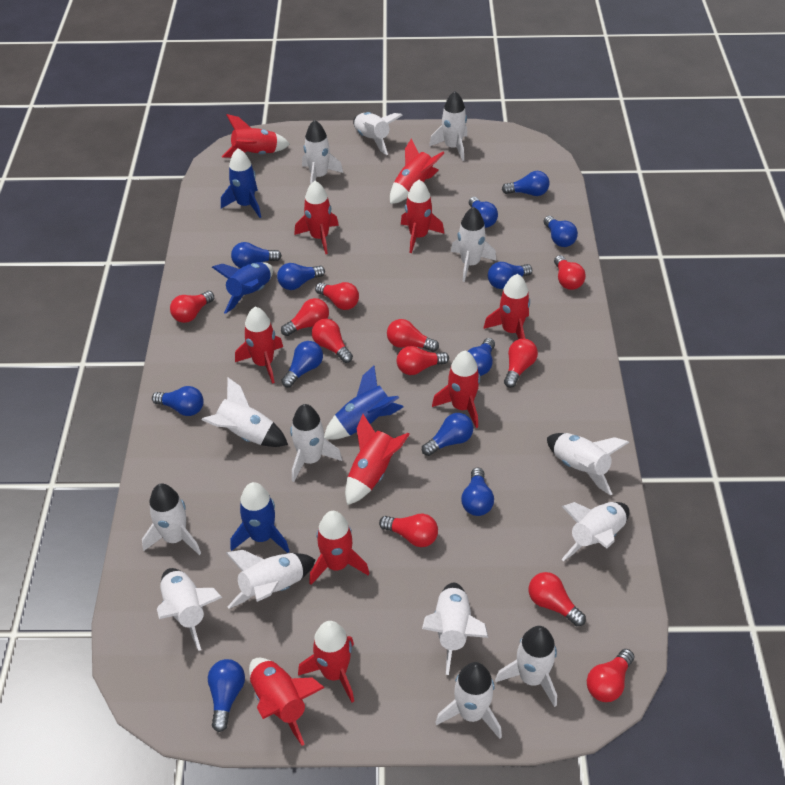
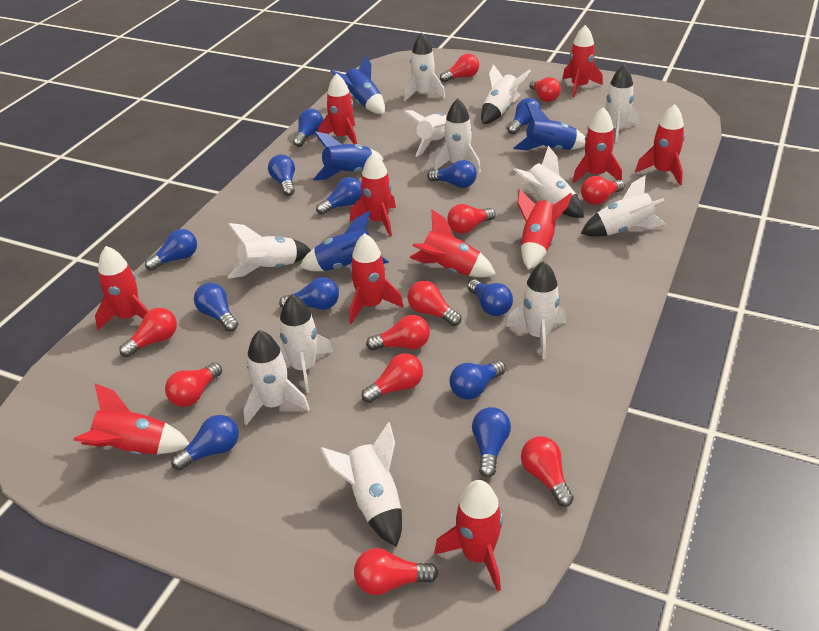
white rocket: [142,484,201,555] [157,568,223,651] [202,378,288,447] [226,550,316,609] [290,404,342,482] [302,120,343,185] [353,112,403,155] [422,583,488,675] [429,91,467,161] [435,662,502,739] [451,207,496,282] [495,626,557,707] [547,433,629,495] [562,502,629,561] = 14 -> [228,223,311,279] [243,330,310,425] [277,294,333,393] [320,422,402,547] [404,33,445,101] [404,110,447,157] [433,99,481,173] [481,64,531,124] [506,261,566,359] [513,146,584,218] [581,176,666,237] [595,65,639,143] = 12

